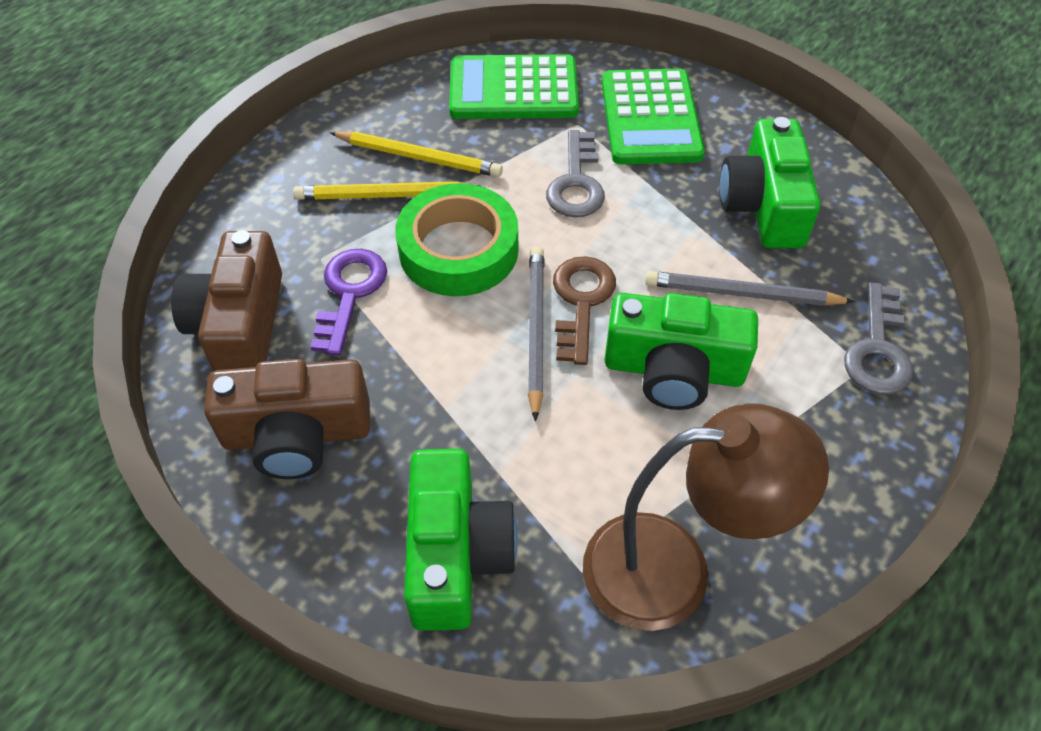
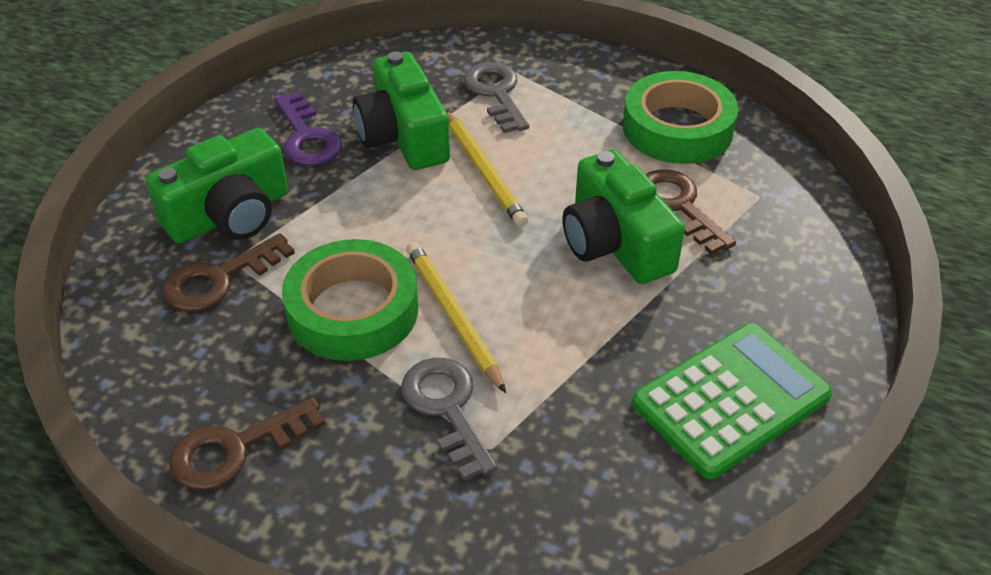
brown camera: [171,230,282,371] [204,359,370,479] = 2 -> none = 0
brown key: [553,256,616,365] = 1 -> [163,233,295,312] [169,397,326,490] [646,169,736,255] = 3
brown lamp: [583,403,829,631] = 1 -> none = 0
green calculator: [449,54,579,119] [602,69,705,164] = 2 -> [632,323,833,479] = 1
green tape: [395,183,518,296] = 1 -> [282,239,418,361] [623,71,738,164] = 2
grey pencil: [528,246,544,421] [645,271,855,306] = 2 -> none = 0

